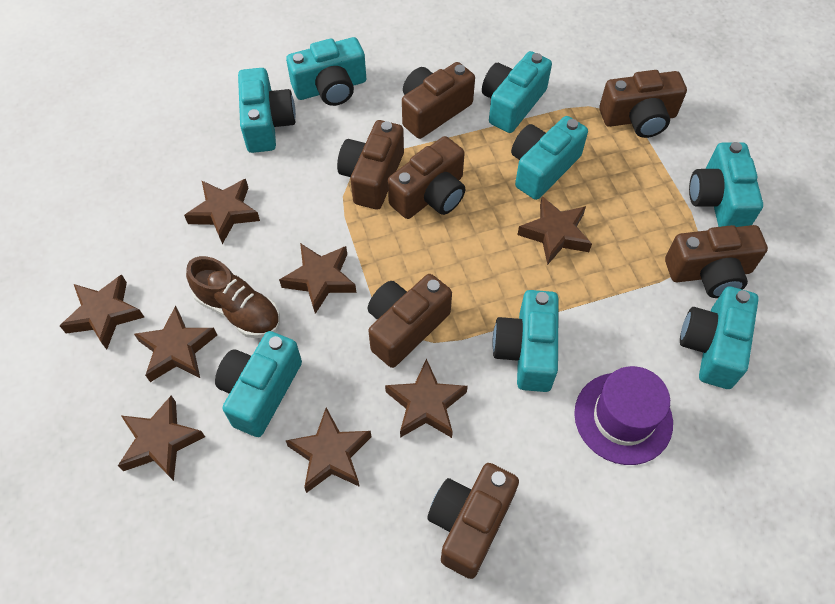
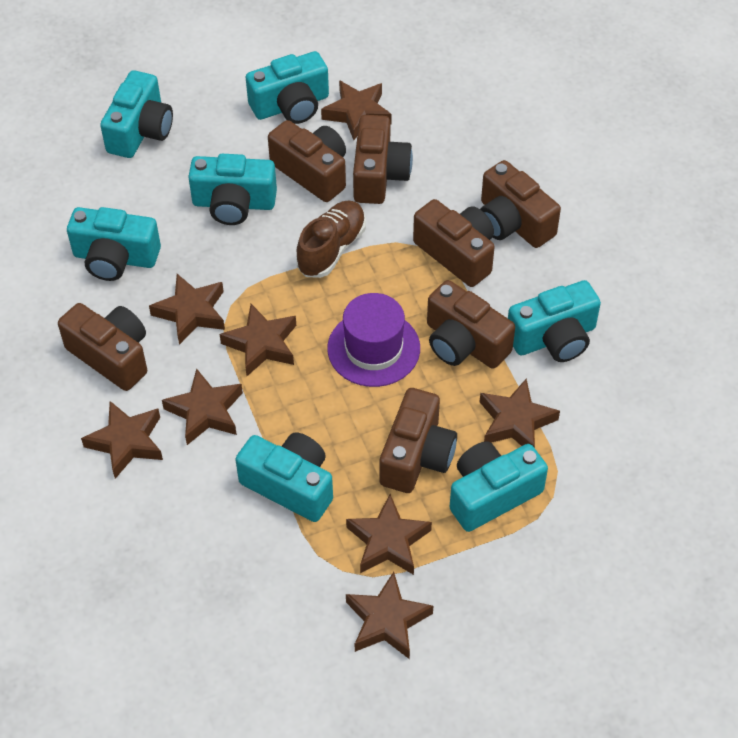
turquoise camera: [215,331,302,437] [238,68,296,153] [286,37,366,106] [482,51,552,133] [492,290,559,392] [511,116,588,200] [680,286,759,389] [689,142,763,227] = 8 -> [67,207,161,281] [100,70,173,158] [188,154,277,225] [235,433,333,522] [246,51,329,124] [450,441,548,532] [508,280,601,362] = 7

